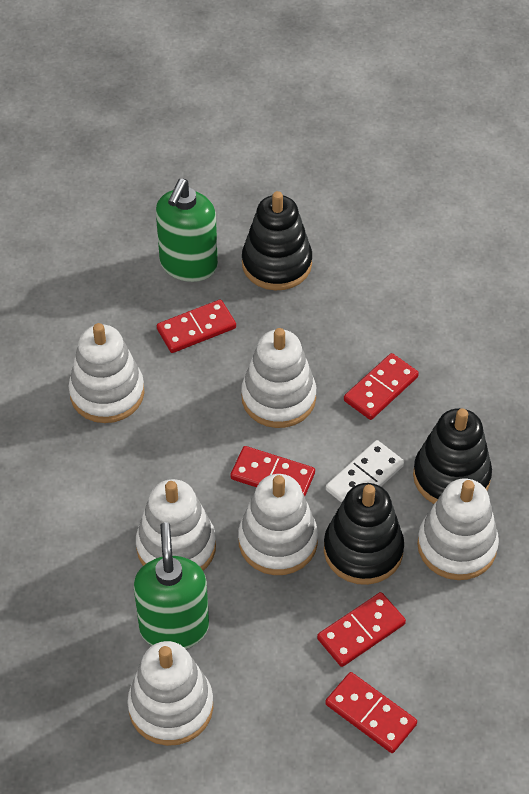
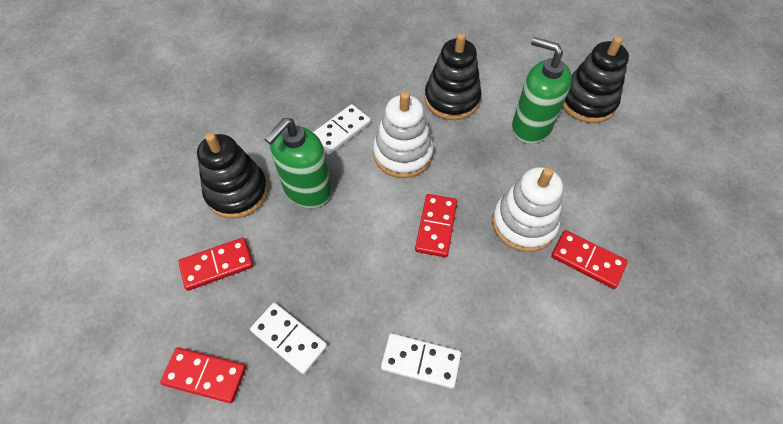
red domino: [157,299,236,353] [230,446,315,496] [317,592,406,667] [325,672,417,753] [344,353,419,420] = 5 -> [160,347,246,403] [179,238,253,291] [415,194,457,257] [551,230,628,289] = 4
white domino: [326,440,404,503] = 1 -> [250,303,327,374] [313,104,371,155] [381,333,461,389] = 3
white stacking toy: [69,323,144,423] [127,641,213,746] [136,479,216,571] [238,474,318,575] [241,328,316,428] [417,479,499,580] = 6 -> [373,92,434,178] [492,167,563,252] = 2

